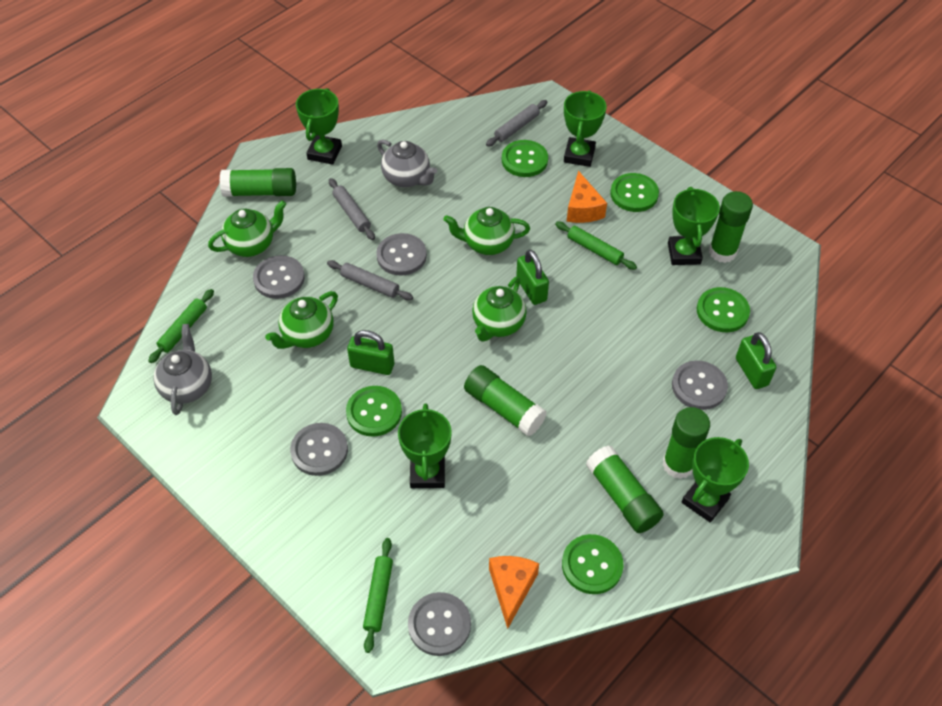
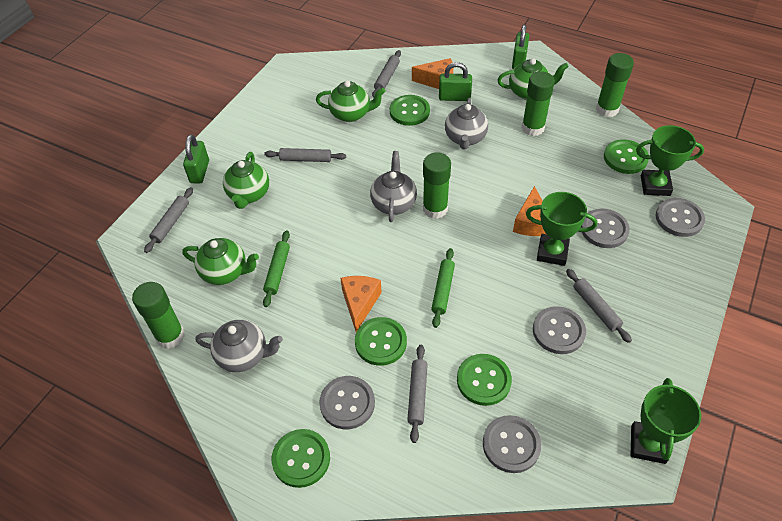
green glue stick: [220,168,296,197] [464,365,547,437] [586,445,664,533] [663,407,710,479] [709,191,753,263] = 5 -> [132,282,185,349] [423,152,451,219] [521,71,555,136] [596,53,634,117] = 4
green rolling pin: [148,289,214,363] [363,538,393,653] [555,222,637,270] = 3 -> [263,231,290,307] [431,248,455,328] = 2
green trophy: [296,88,342,165] [398,404,452,488] [564,90,607,167] [668,187,720,265] [682,437,749,522] = 5 -> [526,192,597,266] [631,378,701,464] [636,125,704,196] = 3
grey rolling pin: [327,260,413,300] [329,178,375,240] [486,100,547,147] = 3 -> [144,187,193,253] [264,148,346,162] [372,50,401,98] [407,345,428,443] [566,269,632,343] = 5
grey teapot: [153,324,212,415] [377,139,437,187] = 2 -> [195,320,283,372] [370,151,417,222] [445,98,488,150] = 3
orange cheese: [489,556,539,629] [566,171,607,223] = 2 -> [340,276,382,332] [412,58,453,89] [513,186,546,236] = 3

